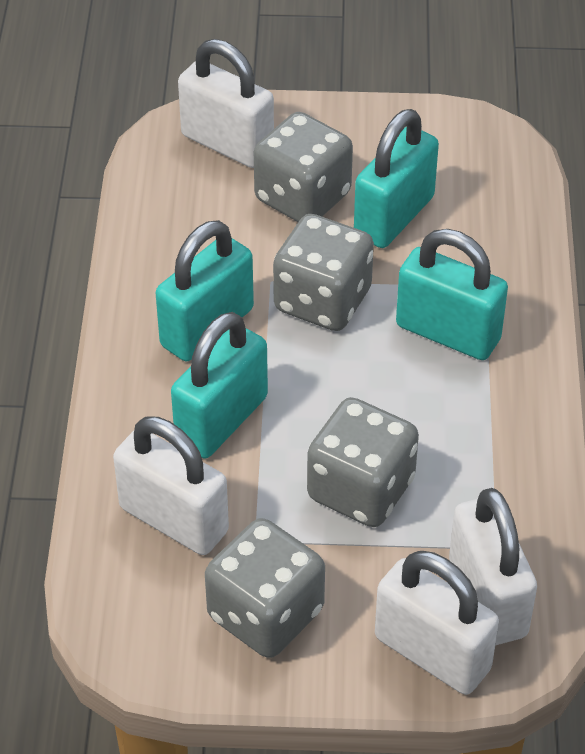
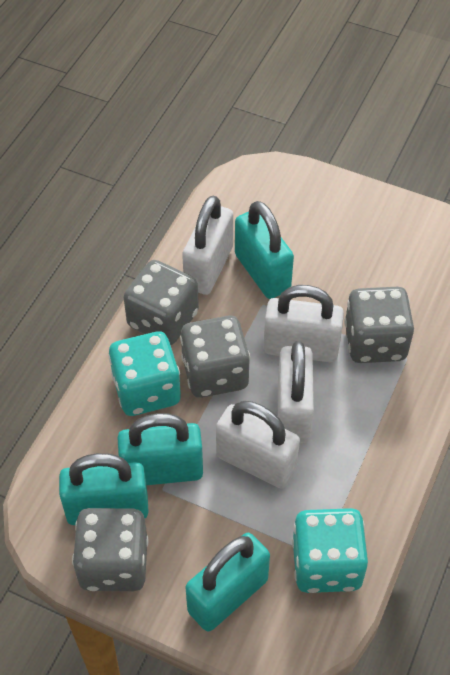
turquoise dice: none = 0 -> [108,331,181,416] [292,508,368,593] = 2

